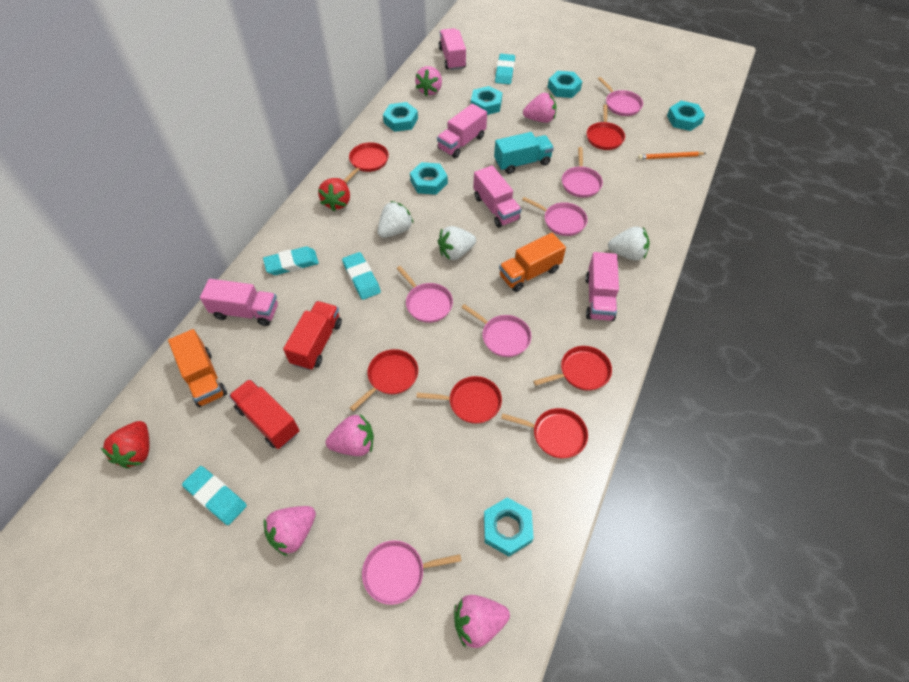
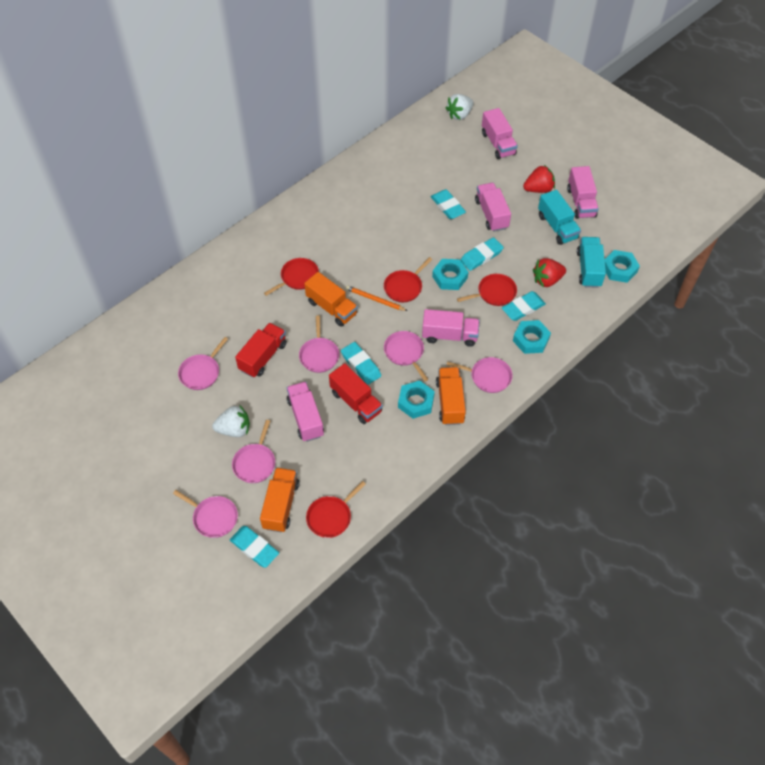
orange truck: [168,329,227,407] [499,233,566,292] = 2 -> [260,467,299,533] [304,272,358,327] [436,367,466,425] = 3
pink strawberry: [264,506,316,556] [326,414,374,456] [415,66,442,96] [454,595,510,648] [523,93,557,123] = 5 -> none = 0
red pan: [343,142,389,183] [350,349,418,411] [416,376,502,424] [501,408,588,458] [533,346,612,391] [587,104,625,150] = 6 -> [264,258,319,296] [306,481,366,538] [384,257,432,302] [457,274,517,306] = 4
turquoise eraser: [182,466,247,525] [263,246,319,275] [342,252,381,300] [495,54,515,84] = 4 -> [230,526,279,568] [341,342,381,385] [431,189,466,219] [461,237,504,271] [502,291,546,321] = 5
turquoise nut: [383,102,418,132] [410,162,448,195] [471,86,502,115] [484,497,534,557] [548,71,582,98] [667,101,705,131] = 6 -> [398,380,435,419] [432,259,468,290] [513,320,551,354] [605,250,640,283] = 4
turquoise truck: [494,132,554,174] = 1 -> [538,190,581,245] [577,237,606,288] = 2
white strawberry: [378,201,414,238] [438,226,476,260] [608,226,649,261] = 3 -> [212,405,250,437] [446,94,474,120] = 2

